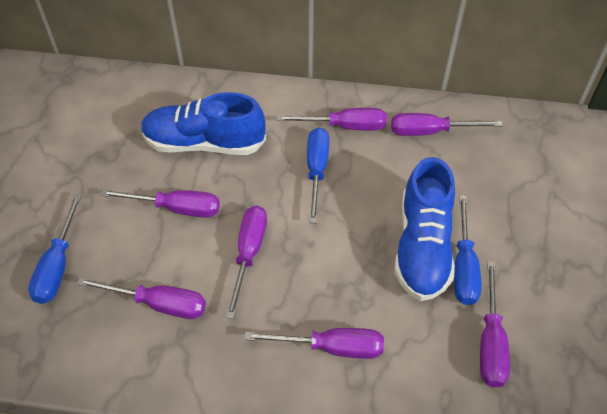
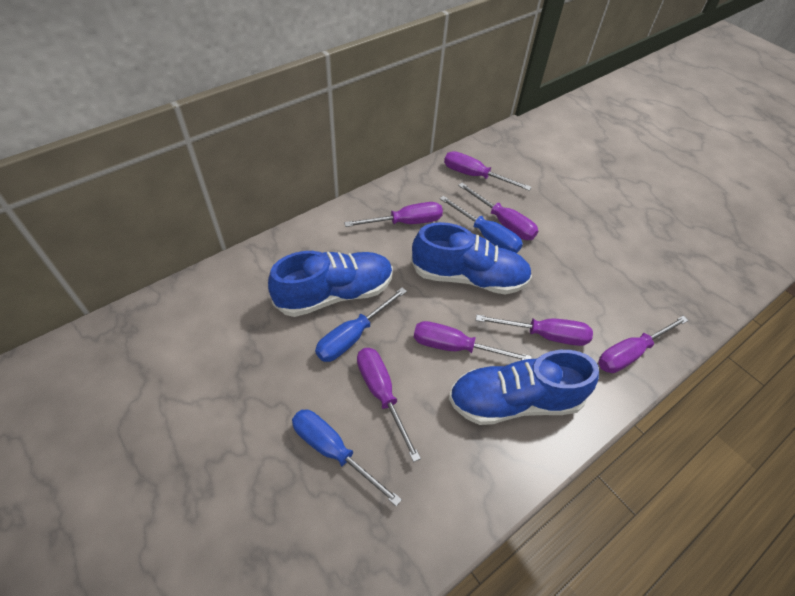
blue shoe: [141,92,266,155] [394,157,455,301] = 2 -> [268,251,393,317] [411,222,532,294] [448,350,599,425] = 3

